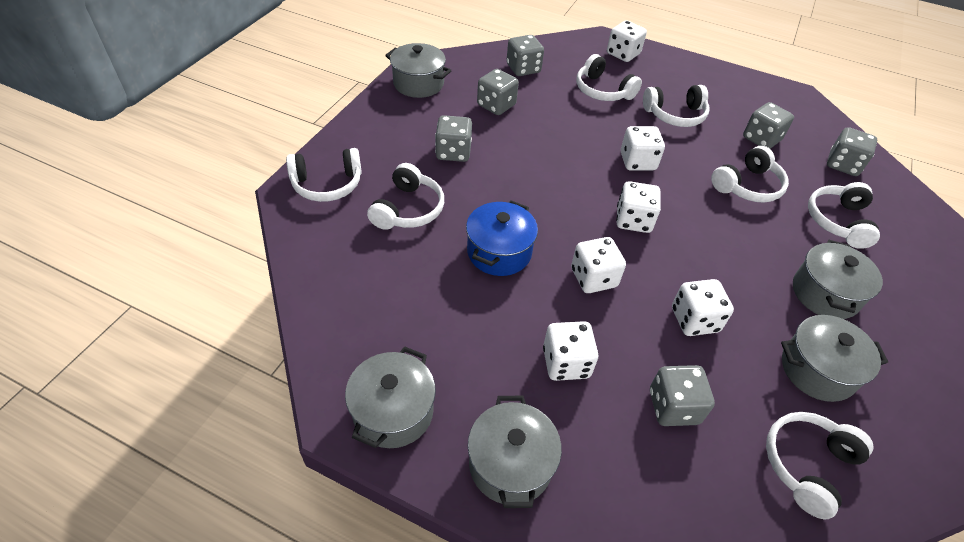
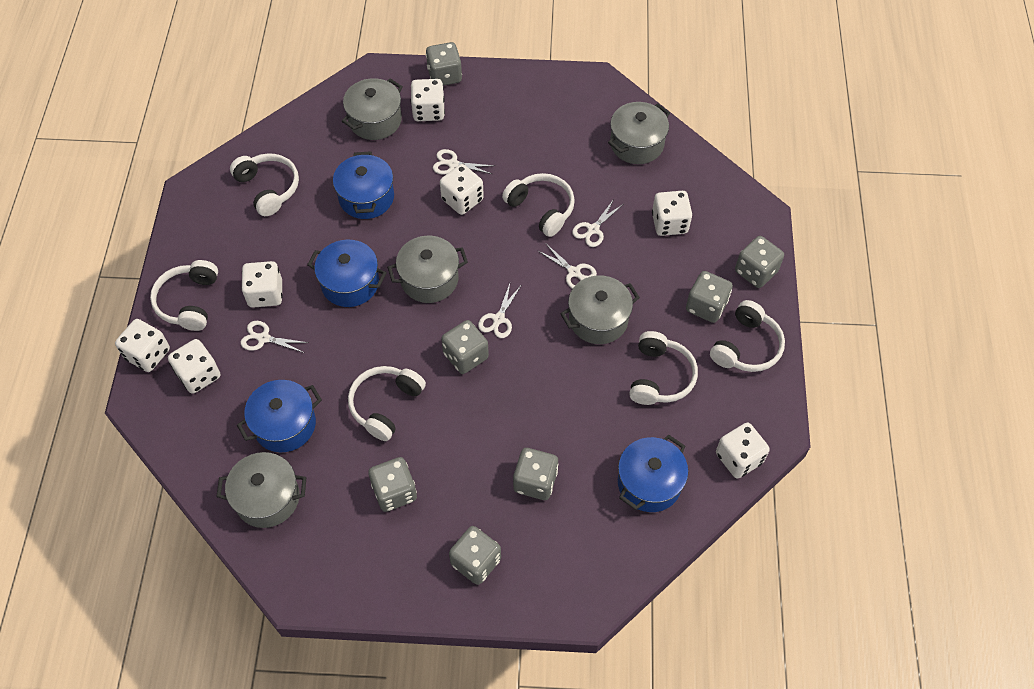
blue pot: [466,200,538,276] = 1 -> [237,380,322,452] [307,240,387,307] [333,151,394,219] [618,435,688,512] = 4
grey dice: [435,115,472,162] [477,69,519,115] [507,35,544,76] [650,365,715,426] [743,102,794,149] [827,127,877,176] = 6 -> [368,457,417,512] [426,42,462,86] [441,320,489,374] [449,526,501,585] [513,448,558,500] [686,271,733,323] [735,236,784,288] = 7
white dice: [543,321,598,381] [571,237,626,293] [607,20,647,62] [616,181,661,233] [621,126,665,171] [672,279,734,336] = 6 -> [115,319,170,372] [168,339,221,394] [241,261,283,308] [411,79,445,121] [440,164,484,215] [652,191,692,236] [716,423,770,479] = 7
white headphones: [286,148,362,202] [367,163,444,230] [576,54,642,101] [643,85,709,127] [711,146,789,202] [766,412,874,519] [808,182,880,249] = 7 -> [150,260,218,331] [230,153,299,216] [348,366,426,441] [502,173,575,237] [629,331,698,405] [710,300,785,372] = 6
white scissors: none = 0 -> [241,321,309,353] [433,149,494,174] [478,284,521,338] [538,244,597,289] [572,199,622,247] = 5

